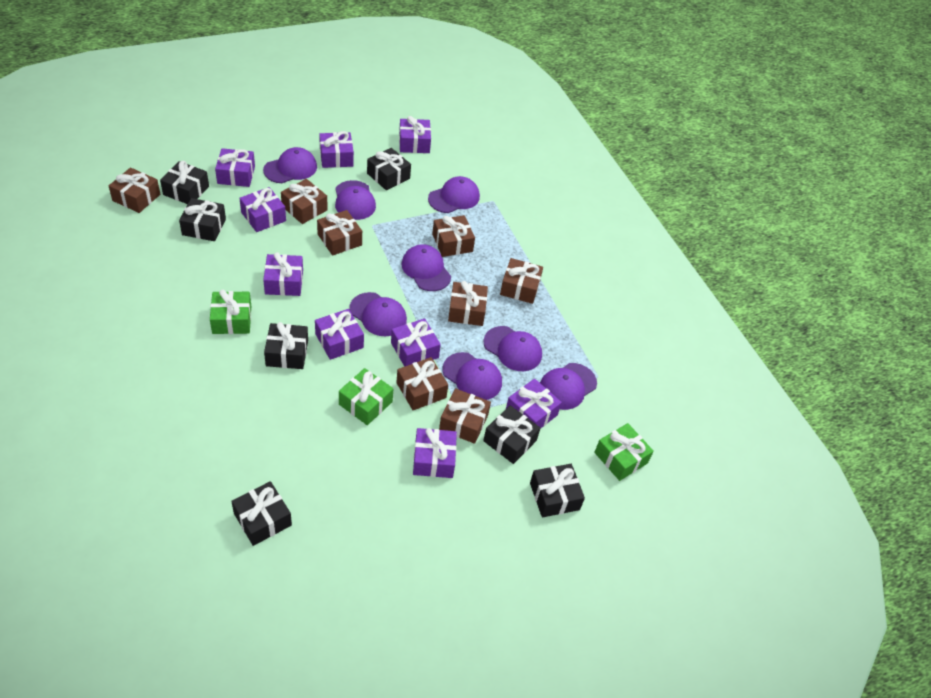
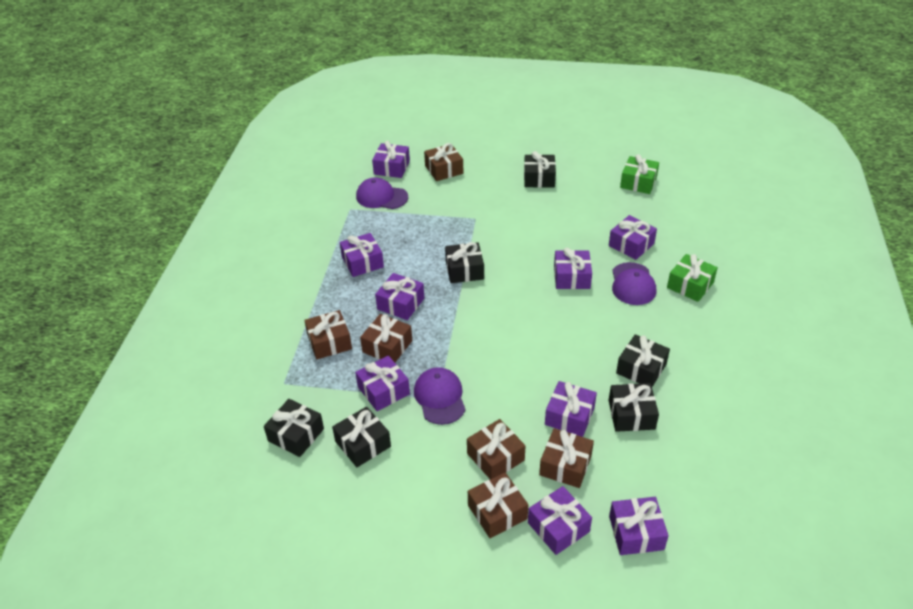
black gift: [160,161,209,204] [179,198,226,241] [231,481,292,546] [264,322,308,369] [367,148,411,190] [483,405,540,464] [530,464,585,517] = 7 -> [264,399,324,457] [332,407,391,467] [445,242,484,283] [524,151,556,188] [608,383,659,432] [616,334,670,387] = 6
brown gift: [109,167,160,213] [281,179,328,224] [317,210,362,256] [396,357,448,410] [432,215,475,257] [439,388,491,444] [448,281,488,326] [500,258,543,304] = 8 -> [304,310,352,359] [360,314,412,362] [424,143,463,181] [467,419,526,479] [468,472,528,538] [539,428,594,488] = 6
green gift: [210,290,251,334] [339,368,393,425] [594,423,654,481] = 3 -> [620,154,659,194] [667,254,718,302] = 2
purple cap: [263,147,317,183] [335,180,376,220] [349,292,407,336] [401,244,451,291] [428,176,480,213] [442,352,502,400] [483,326,542,371] [540,363,597,410] = 8 -> [356,177,408,209] [414,367,465,425] [612,262,656,305] = 3

